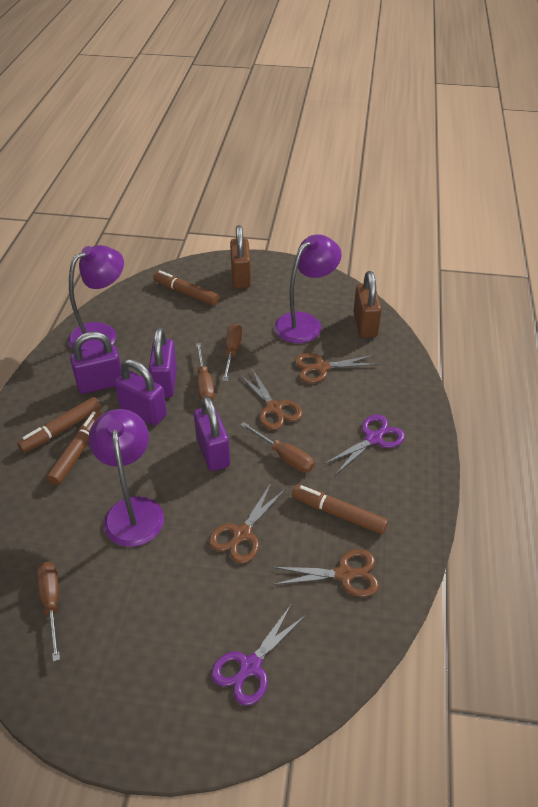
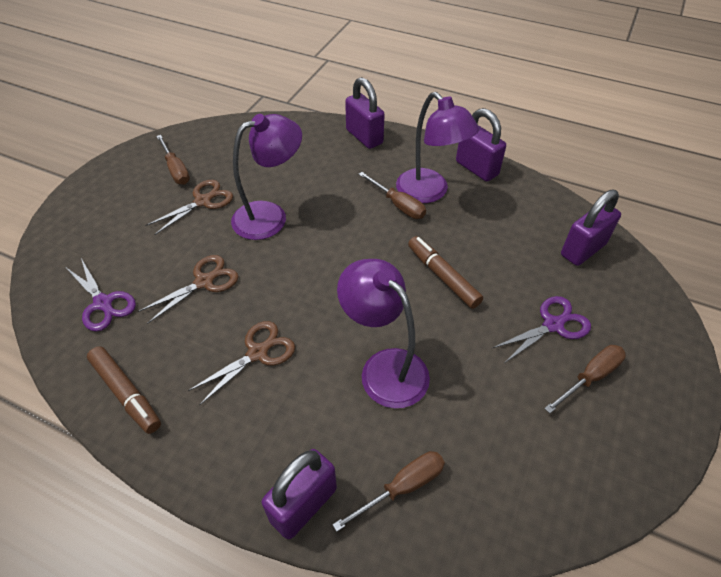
brown marker: [17,397,101,453] [46,410,102,486] [153,270,219,306] [292,484,388,535] = 4 -> [87,346,161,434] [408,236,483,309] = 2
brown padlock: [230,225,251,289] [353,271,382,338] = 2 -> none = 0
brown scissors: [209,483,286,564] [239,369,303,430] [273,549,379,597] [295,353,379,383] = 4 -> [138,255,239,324] [145,180,233,235] [188,321,295,406] = 3

